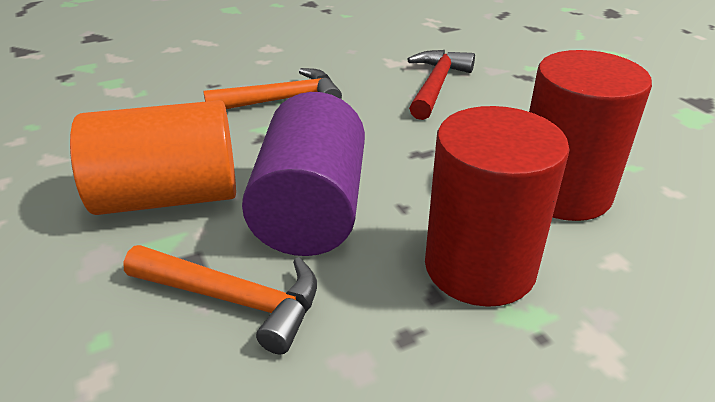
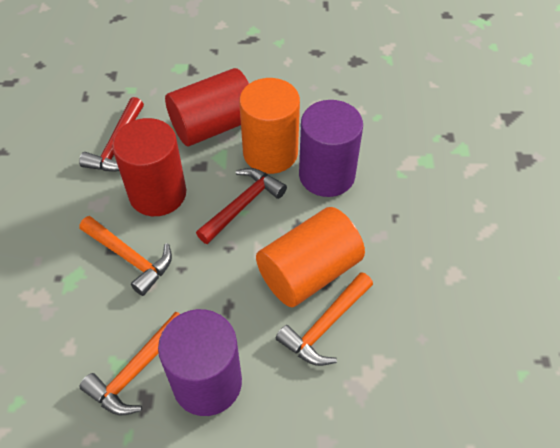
orange cylinder: [70,100,236,215] = 1 -> [239,78,300,174] [256,207,365,307] = 2
orange hammer: [123,245,317,354] [203,68,342,109] = 2 -> [79,216,172,296] [79,312,180,415] [276,272,373,366] = 3
purple cylinder: [242,92,365,256] = 1 -> [158,309,242,416] [299,100,363,197] = 2
red hammer: [407,50,475,120] = 1 -> [79,97,144,172] [196,168,287,244] = 2

